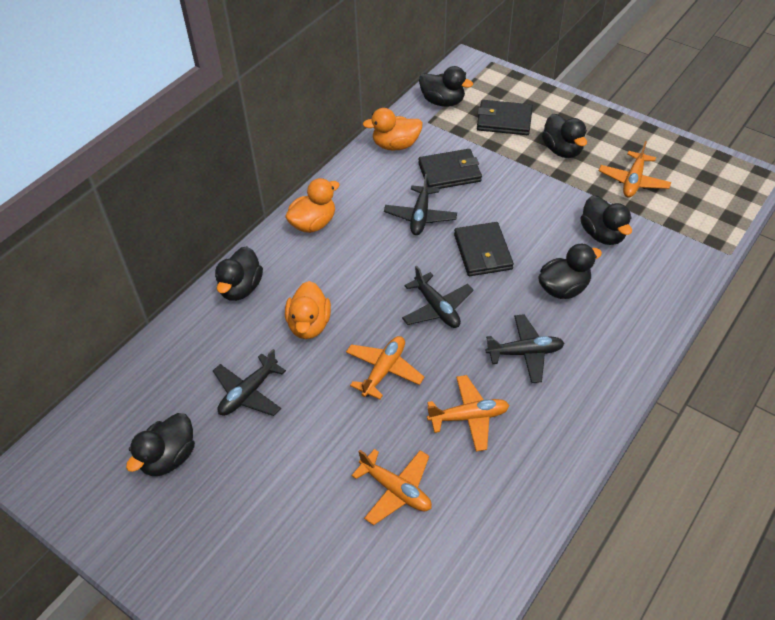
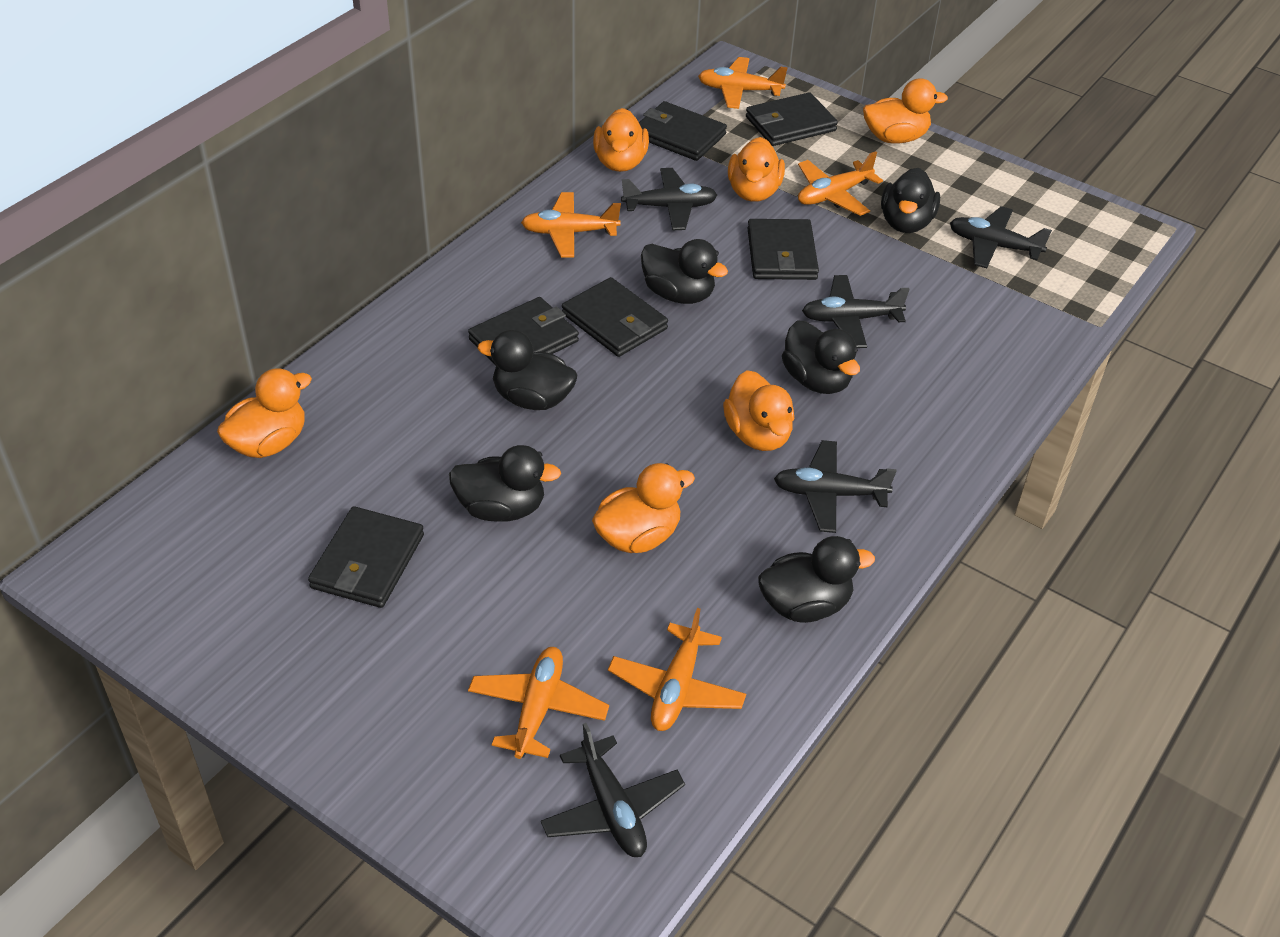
black plane: [213,349,286,416] [384,174,457,235] [402,265,474,328] [486,314,564,383] = 4 -> [541,723,685,857] [621,168,717,230] [774,440,896,533] [802,275,910,348] [950,206,1052,268] = 5
black wallet: [418,149,482,189] [454,222,514,276] [477,100,533,135] = 3 -> [308,506,424,608] [468,297,579,365] [562,277,668,357] [639,101,727,161] [746,92,838,146] [747,219,819,280] = 6
orange duck: [285,178,340,233] [285,281,331,339] [363,108,423,151] = 3 -> [217,368,312,458] [592,463,695,553] [593,108,649,172] [723,370,794,451] [728,137,785,202] [863,78,948,144] = 6
orange plane: [346,336,424,400] [352,449,432,525] [427,375,509,452] [599,141,671,197] = 4 -> [468,647,609,759] [521,192,621,257] [608,608,746,731] [698,57,788,109] [798,151,883,216] = 5

